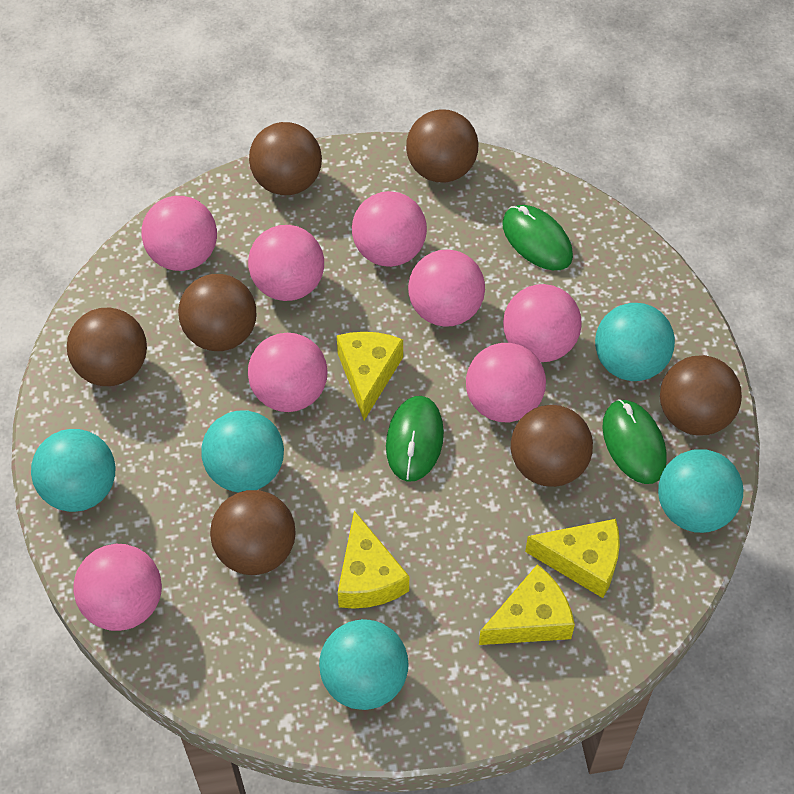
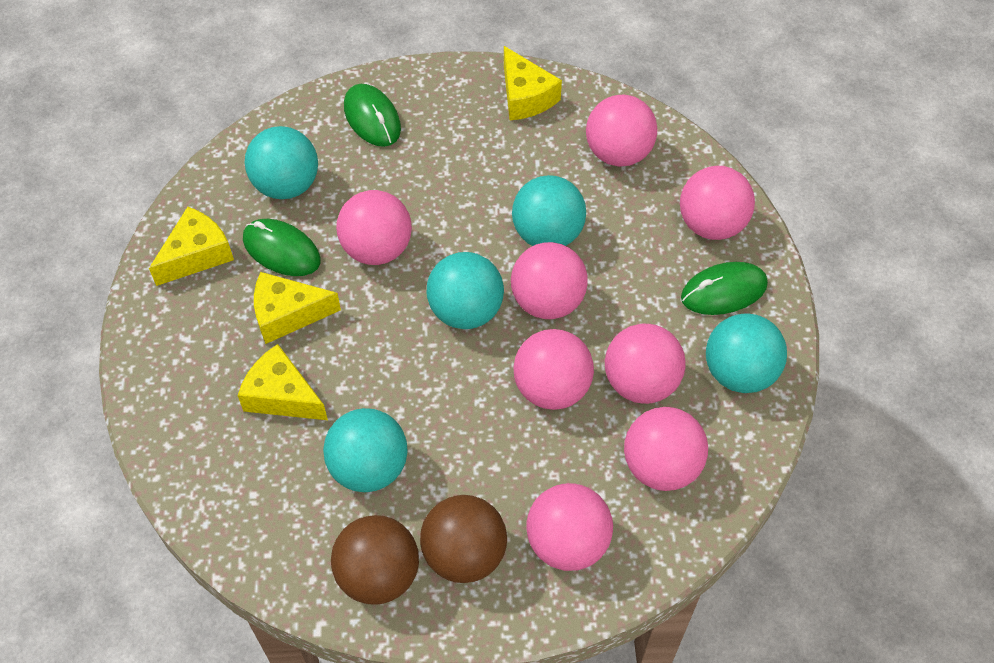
brown ball: [67,308,147,386] [178,274,256,351] [210,490,296,575] [249,122,322,195] [406,109,478,183] [511,405,593,487] [660,355,742,436] = 7 -> [331,515,419,605] [420,495,507,583] = 2

